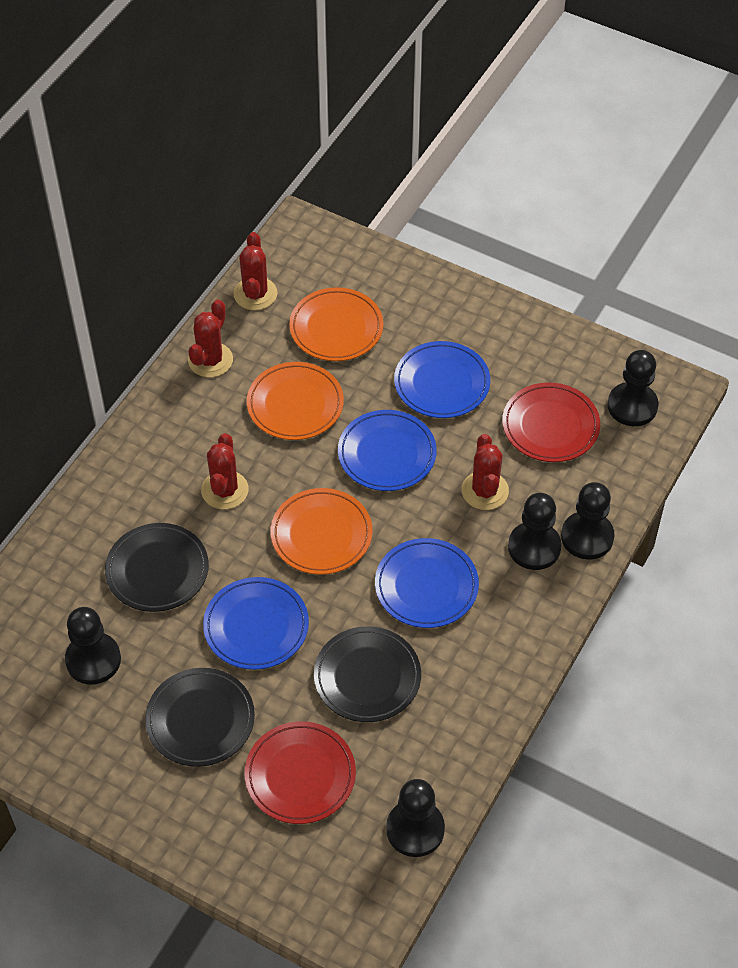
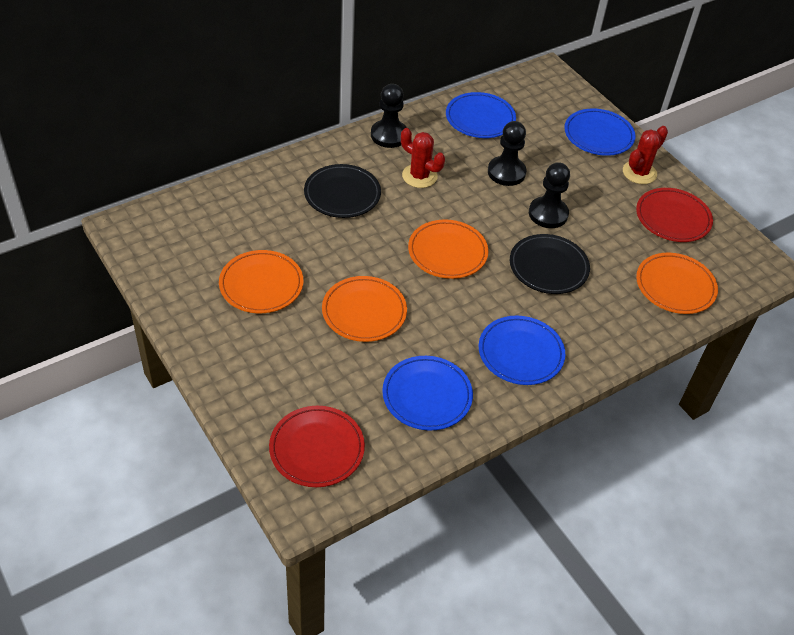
black pawn: [65,607,121,685] [386,779,445,857] [508,493,562,570] [561,482,615,559] [608,350,659,426] = 5 -> [371,84,407,148] [488,121,526,186] [529,162,570,228] = 3
black plate: [105,523,209,612] [145,668,255,767] [314,626,421,722] = 3 -> [304,164,381,218] [510,234,590,294] = 2
orange plate: [247,362,344,440] [271,488,372,575] [289,287,383,361] = 3 -> [219,250,303,313] [322,276,407,342] [408,219,489,279] [636,253,718,314] = 4
red cactus: [188,299,233,377] [201,433,249,509] [233,232,277,310] [461,434,509,510] = 4 -> [401,128,445,188] [623,126,668,184] = 2

